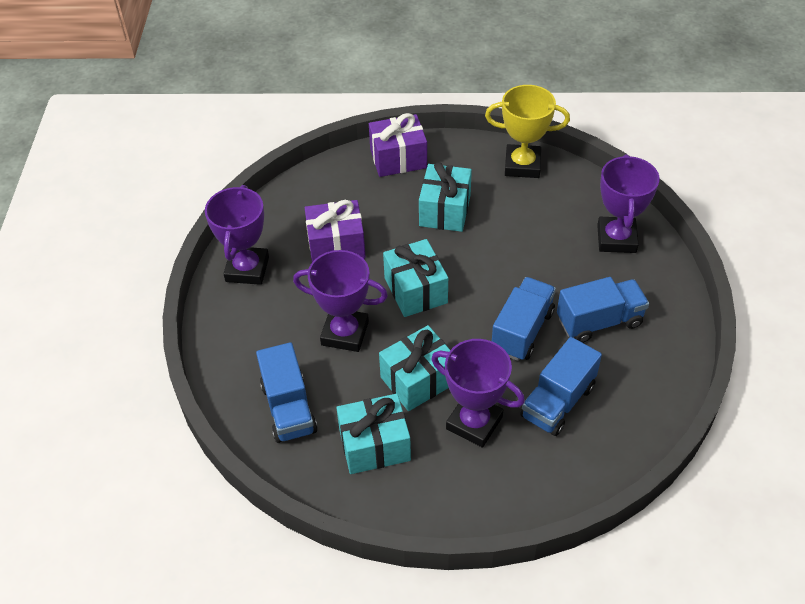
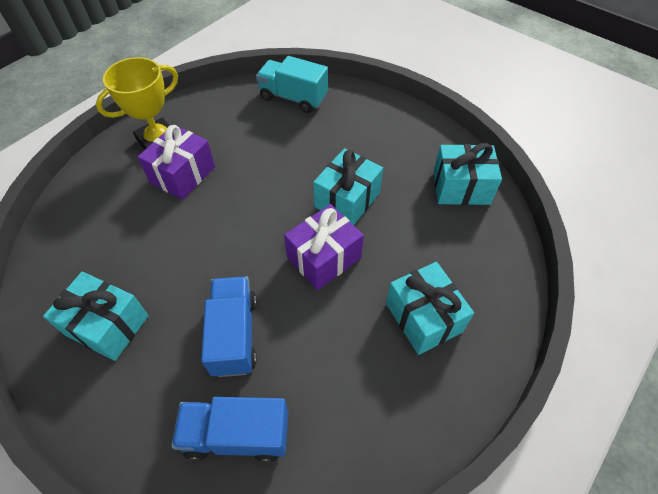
blue truck: [256,342,318,443] [492,277,556,361] [520,337,602,436] [557,277,649,343] = 4 -> [171,397,288,463] [201,276,257,377] = 2
purple trophy: [205,185,269,285] [293,250,388,352] [431,339,525,448] [597,154,660,253] = 4 -> none = 0
turquoise truck: none = 0 -> [256,56,328,113] = 1

